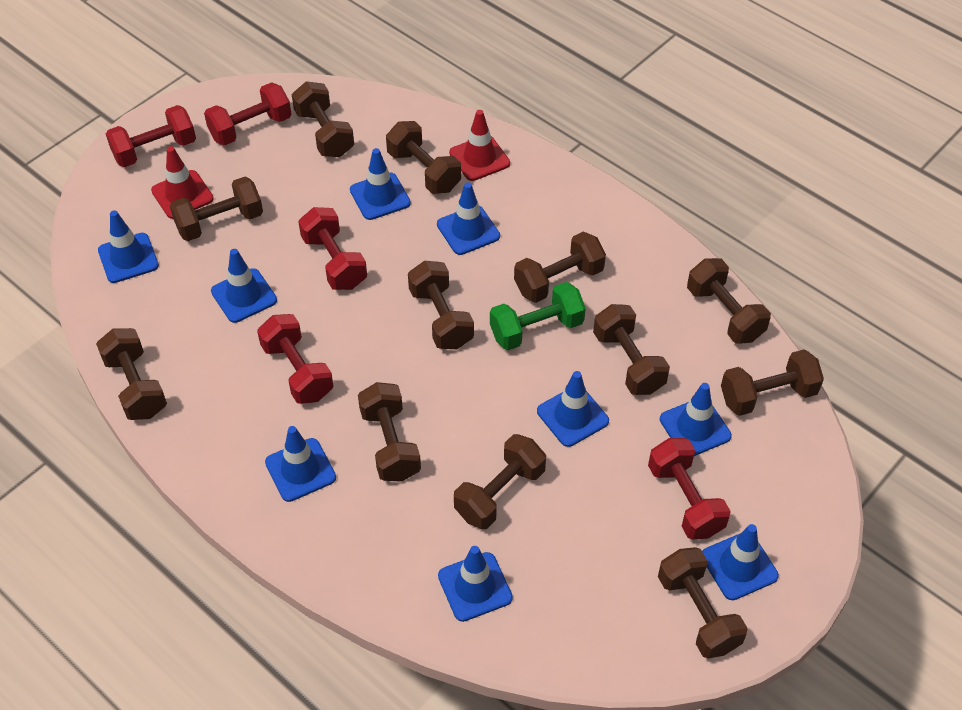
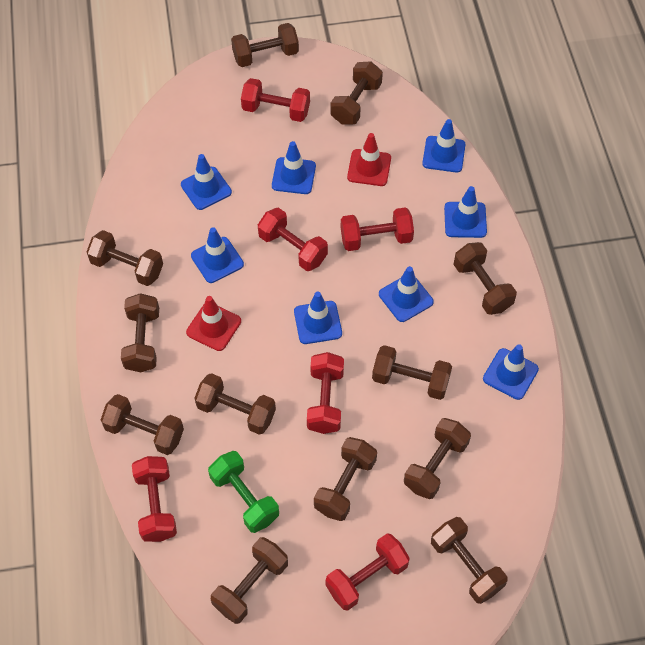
blue traffic cone: [98,210,159,283] [211,249,277,323] [265,426,336,502] [350,148,411,220] [437,182,500,255] [438,546,513,622] [537,371,609,447] [660,383,732,456] [702,524,779,600] = 9 -> [181,154,232,210] [191,227,244,283] [272,141,316,194] [294,292,342,344] [379,266,434,322] [422,119,466,172] [444,186,487,238] [483,345,539,400] = 8
red dumbbell: [106,105,196,167] [204,82,291,146] [257,314,333,404] [298,207,367,290] [648,438,731,539] = 5 -> [132,456,177,542] [241,78,310,122] [258,208,328,271] [307,352,344,434] [326,533,410,611] [341,207,414,251] = 6

